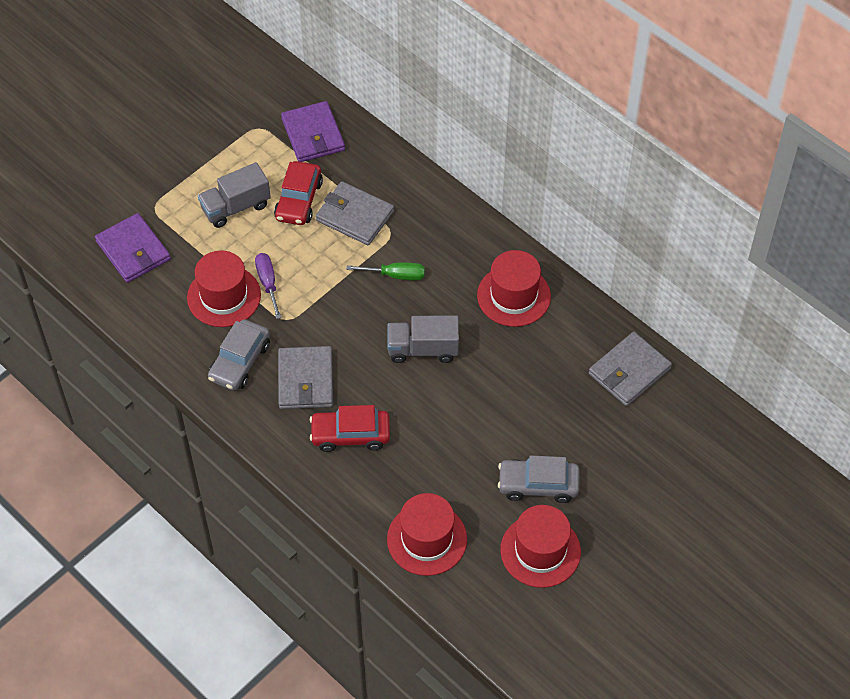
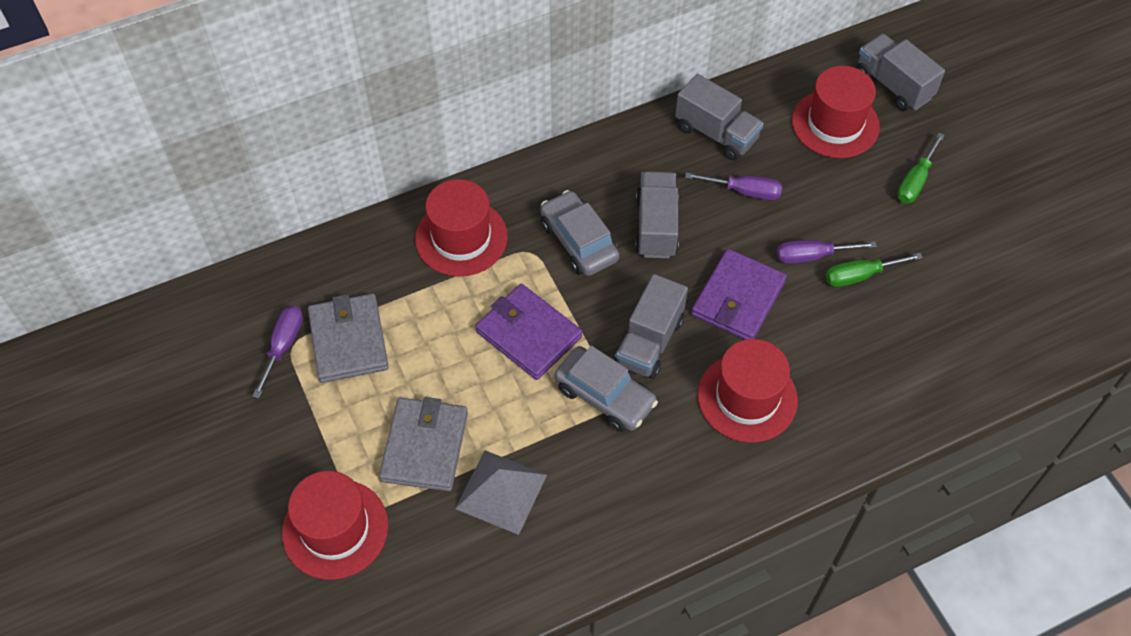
green screwdriver: [346,262,425,281] = 1 -> [825,253,923,287] [897,133,945,203] = 2
grey pyramid: none = 0 -> [455,450,547,535] = 1
grey truck: [198,162,271,228] [388,315,459,363] = 2 -> [615,274,688,379] [635,171,679,258] [675,74,764,160] [856,33,945,111] = 4
grey wallet: [278,346,333,409] [316,181,394,245] [589,332,672,406] = 3 -> [308,293,389,383] [379,397,468,491] = 2
purple screwdriver: [255,253,281,319] = 1 -> [252,306,303,398] [685,172,782,200] [777,240,877,264] = 3
red car: [274,161,323,225] [310,405,390,452] = 2 -> none = 0

